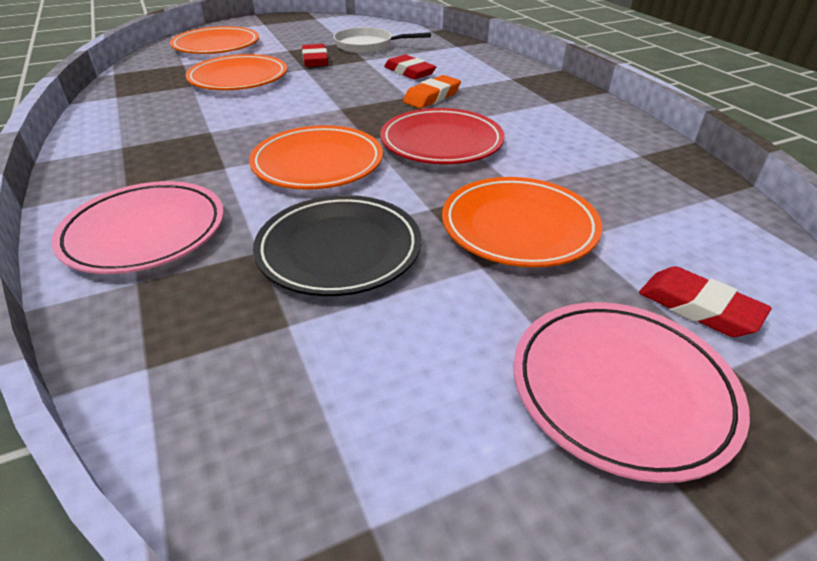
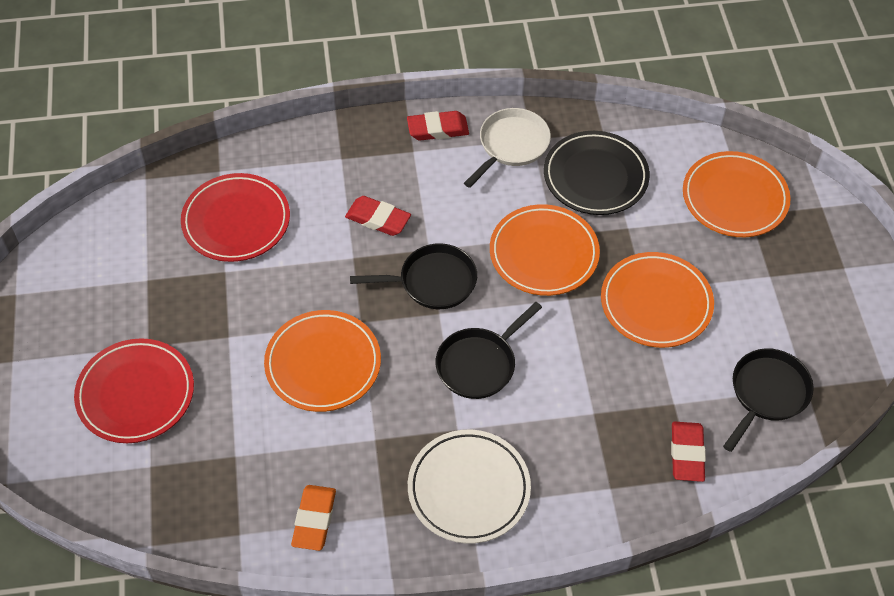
black pan: none = 0 -> [350,243,477,309] [436,302,542,399] [723,348,814,452] = 3
pink plate: [51,181,224,274] [513,302,750,483] = 2 -> none = 0
red plate: [380,108,505,164] = 1 -> [74,338,194,443] [181,173,290,262] = 2
white plate: none = 0 -> [408,430,531,544] = 1

